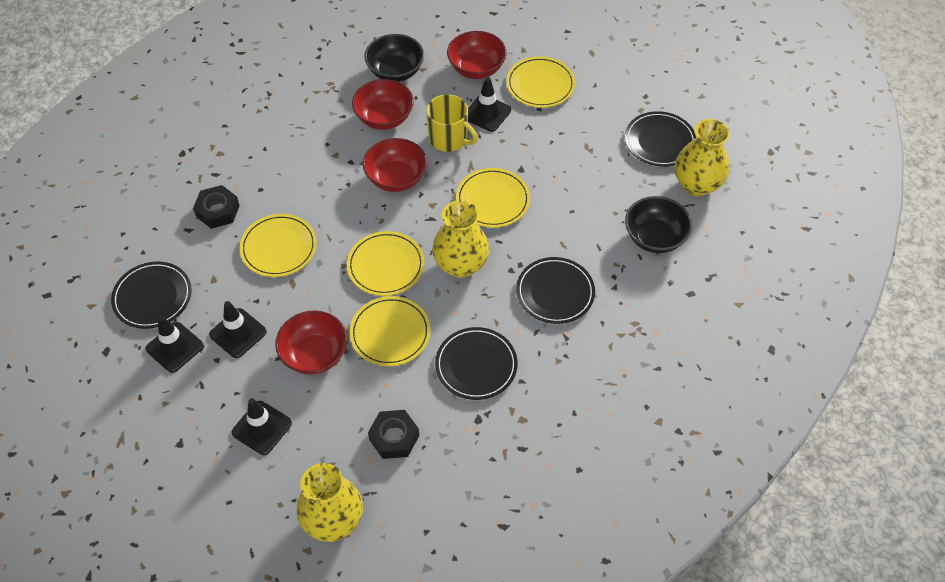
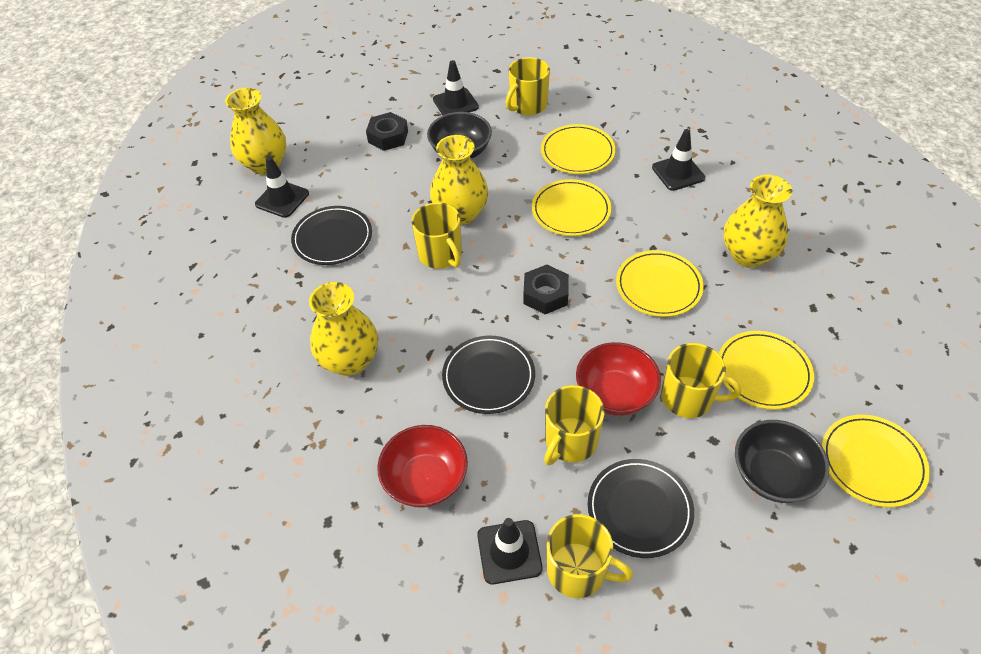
black plate: [111,261,192,329] [435,327,518,400] [516,257,595,324] [625,111,696,167] = 4 -> [291,206,372,265] [442,336,535,414] [588,459,694,558] = 3
red bowl: [275,311,347,375] [352,79,414,130] [363,138,427,192] [447,31,507,79] = 4 -> [377,425,468,508] [576,342,661,416] = 2
yellow mug: [426,94,478,152] = 1 -> [412,202,462,269] [506,57,550,115] [544,385,604,465] [547,514,633,598] [661,343,741,418] = 5
yellow vase: [297,463,363,542] [432,200,489,278] [675,119,730,196] = 3 -> [225,88,286,175] [309,282,378,376] [430,135,488,225] [724,175,792,268] = 4

